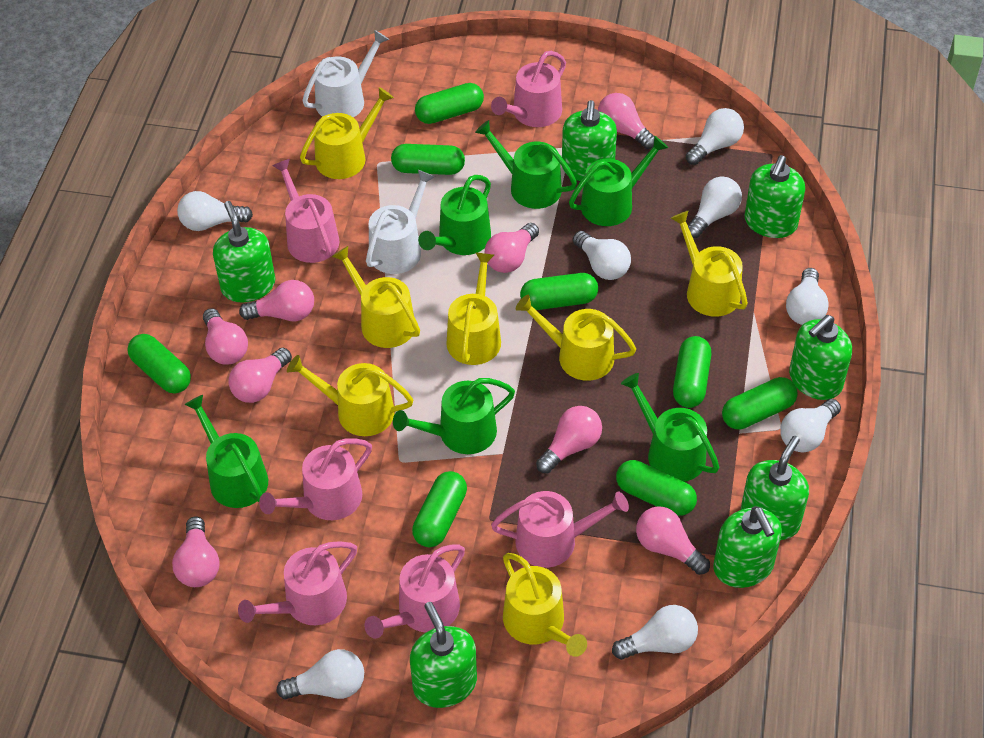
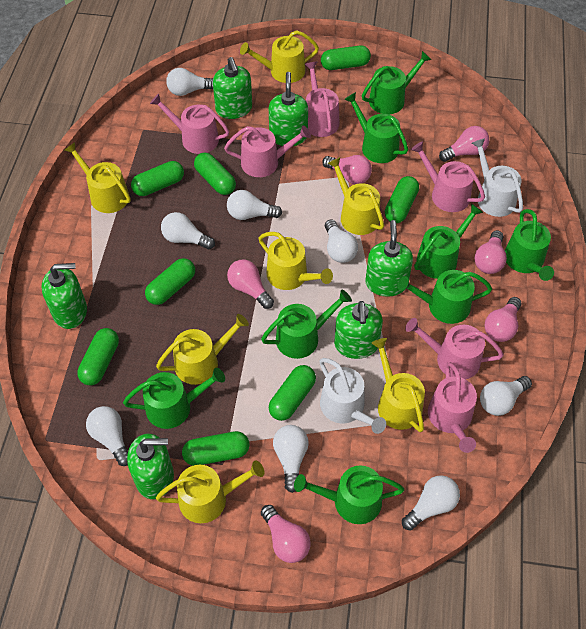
green soap dispenser: [213,201,275,303] [410,602,477,708] [562,100,617,181] [713,506,782,588] [741,436,809,540] [744,155,805,238] [789,315,852,400] = 7 -> [41,263,87,329] [127,434,174,499] [213,57,252,119] [269,72,308,146] [334,301,383,359] [365,220,413,297] = 6
green watering can: [184,395,268,508] [393,378,515,454] [418,175,491,255] [475,120,577,209] [569,136,668,226] [621,373,719,482] = 6 -> [123,368,225,429] [261,290,352,359] [294,466,404,524] [344,92,408,163] [362,51,432,114] [397,270,492,324] [414,204,483,279] [505,209,554,281] = 8
pink light bulb: [172,517,219,587] [203,308,248,365] [228,348,292,403] [239,280,314,321] [485,223,539,273] [536,406,602,473] [598,93,654,149] [636,506,710,575] = 8 -> [227,259,274,309] [261,505,310,563] [322,155,372,184] [439,126,489,162] [474,230,507,274] [485,297,521,342] = 6

